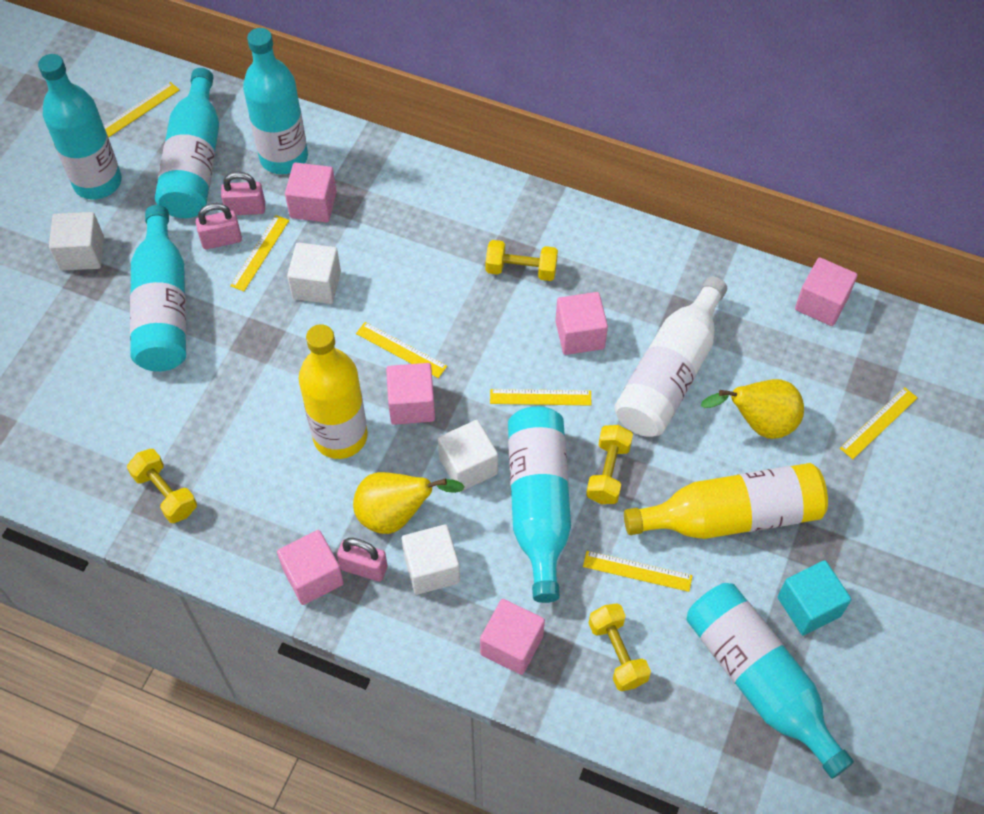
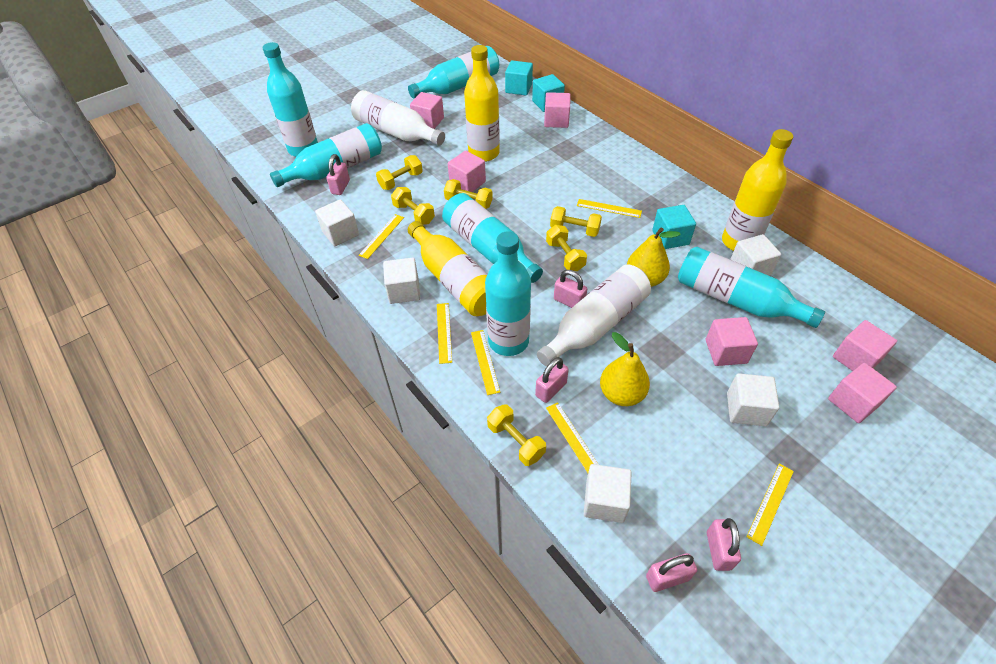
pink padlock: [196,203,242,249] [221,172,265,215] [337,538,387,581] = 3 -> [326,154,350,195] [535,357,569,403] [554,270,587,308] [646,553,697,592] [707,518,741,571] = 5
turquoise cube: [778,560,851,635] = 1 -> [505,60,533,95] [532,74,565,112] [652,205,696,249] = 3
white bottle: [614,276,727,437] = 1 -> [351,90,445,146] [537,265,651,367] = 2
white cube: [49,212,104,271] [287,242,341,304] [402,524,460,595] [438,420,498,492] = 4 -> [315,199,359,246] [383,258,421,304] [584,464,632,523] [727,373,779,426] [730,234,781,276] = 5
yellow bottle: [299,324,368,459] [624,463,828,539] = 2 -> [408,221,487,316] [464,45,500,162] [722,129,793,251] = 3
yellow dumbbell: [127,449,197,523] [486,240,558,281] [586,425,633,504] [589,603,651,691] = 4 -> [376,155,423,190] [391,187,435,225] [444,179,493,209] [487,404,546,466] [546,225,587,271] [550,206,602,237] = 6

